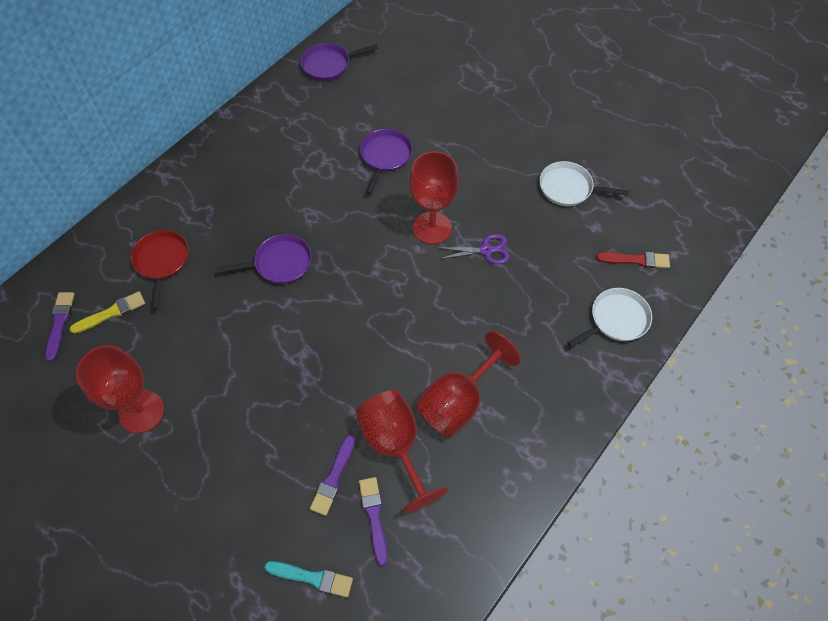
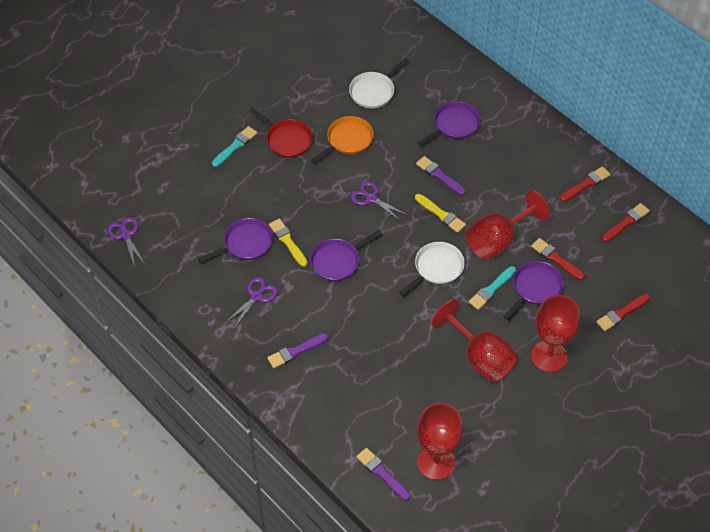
orange pan: none = 0 -> [311,116,374,163] = 1
purple pan: [217,234,312,284] [300,43,378,81] [360,129,412,194] = 3 -> [198,218,273,263] [310,230,382,281] [417,101,480,146] [503,261,564,320] = 4
purple scissors: [439,234,510,264] = 1 -> [107,217,145,267] [225,277,278,328] [350,181,407,221] = 3
red brush: [596,252,670,268] = 1 -> [531,238,585,280] [560,166,611,201] [596,294,650,331] [602,203,650,242] = 4
turquoise brush: [264,561,353,598] = 1 -> [212,126,257,167] [468,266,516,310] = 2
yellow brush: [70,291,145,334] = 1 -> [269,219,307,267] [415,194,466,233] = 2

